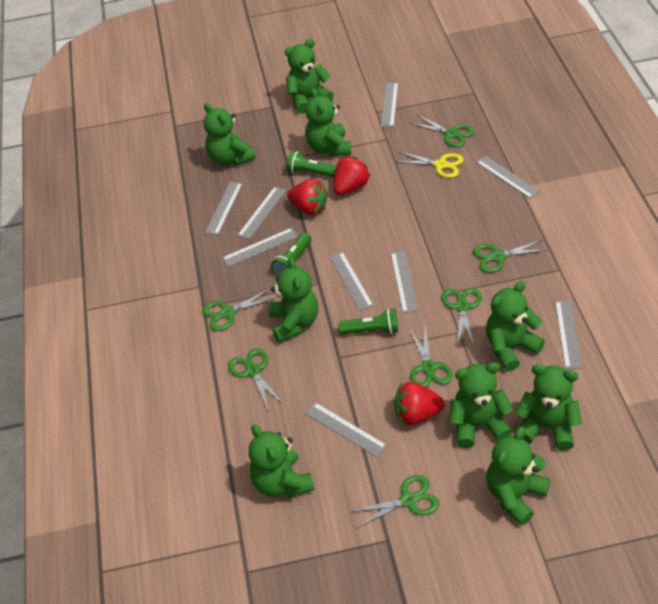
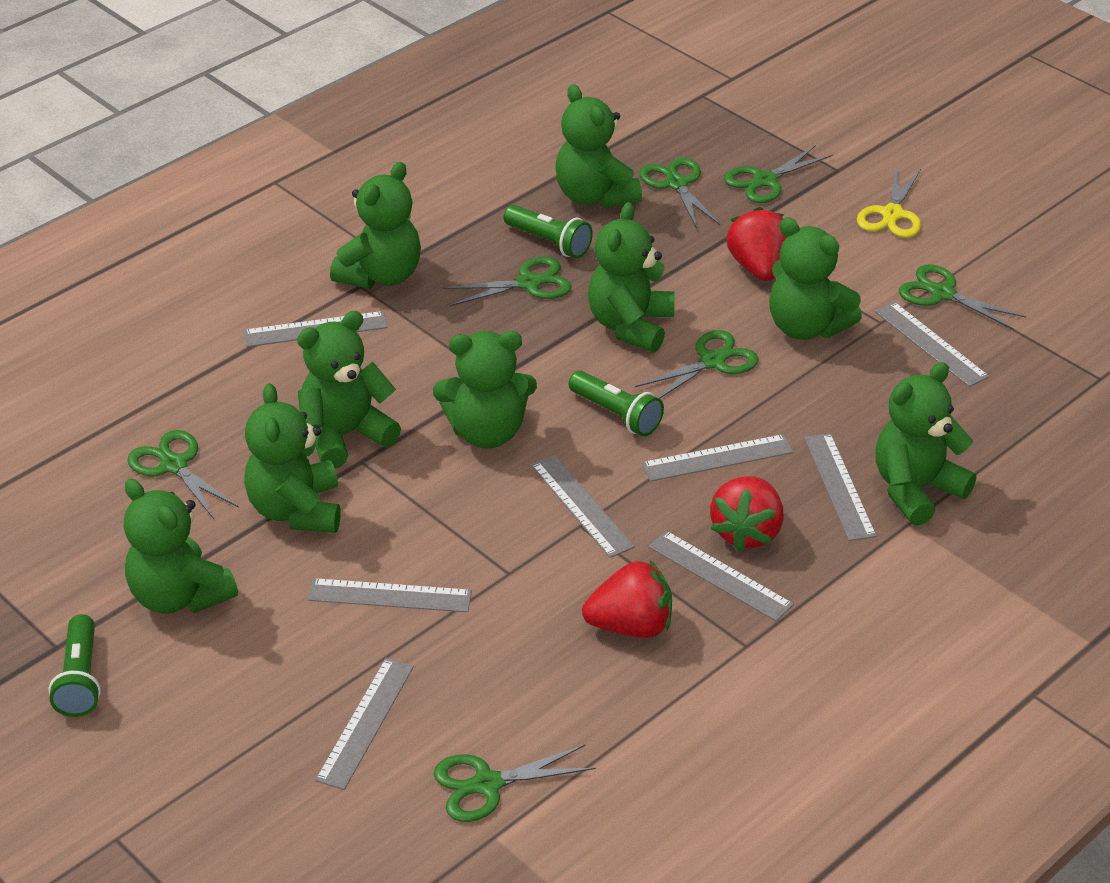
grey ruler: [205,182,243,235] [222,228,298,267] [237,187,286,240] [305,402,388,458] [329,252,374,311] [381,83,398,127] [391,251,418,313] [476,156,540,199] [555,301,582,369] = 9 -> [244,311,388,347] [308,578,472,612] [315,658,414,790] [531,455,635,558] [642,434,793,482] [648,531,794,621] [804,433,877,541] [875,302,989,387] = 8

